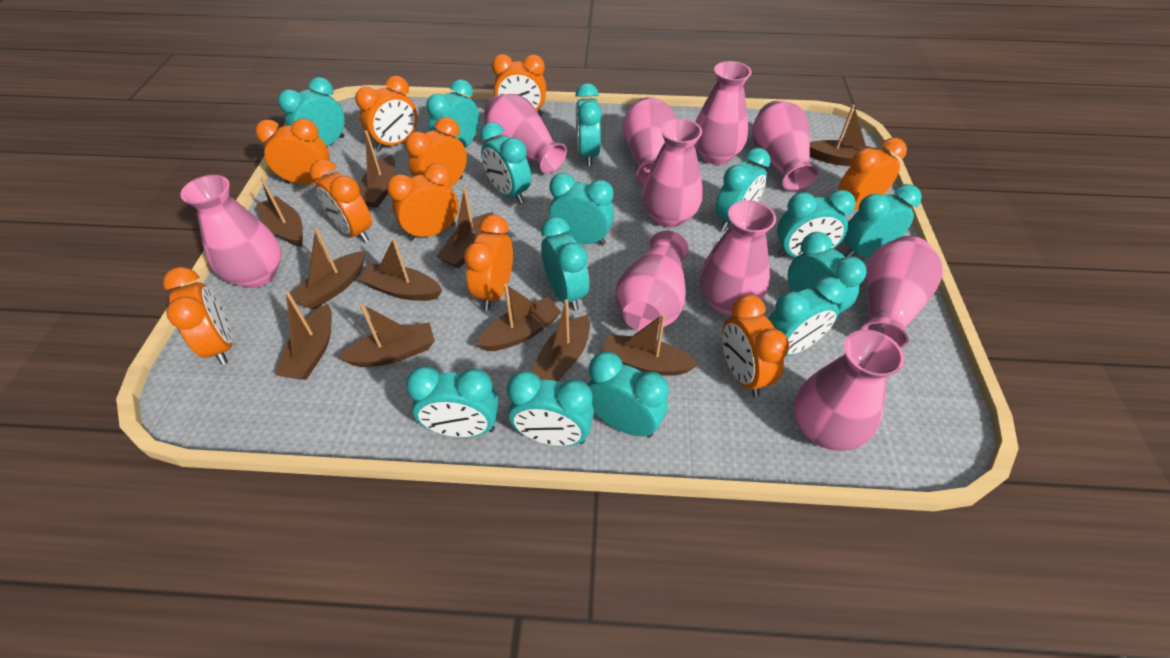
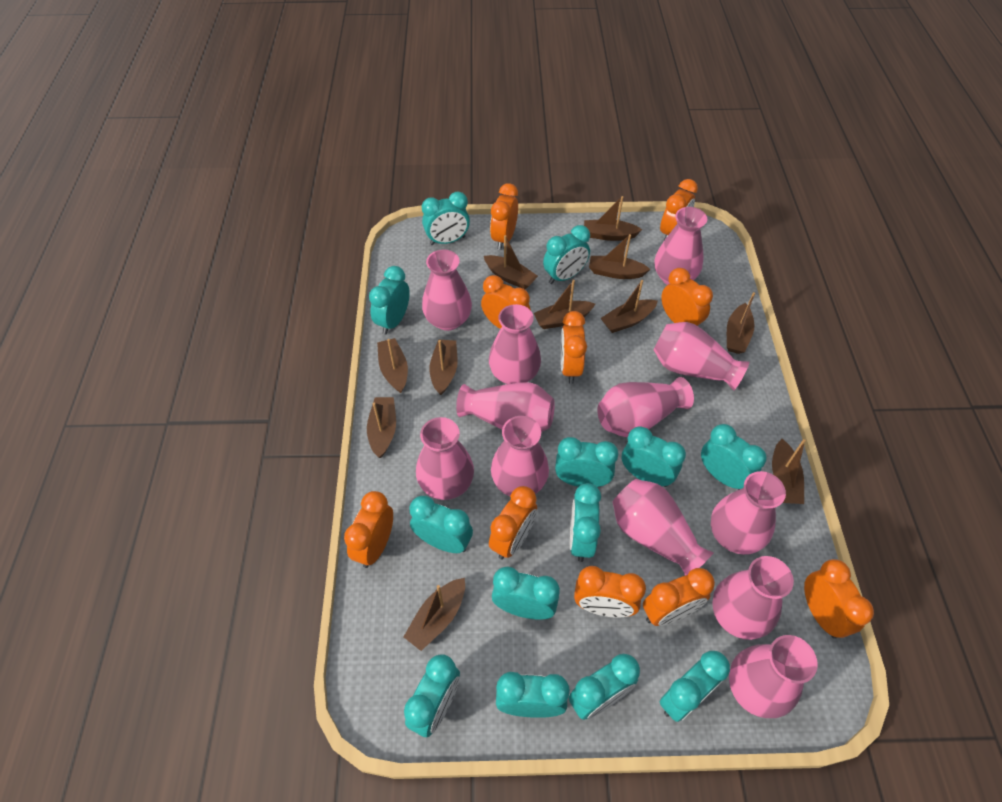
pink vase: [180,175,282,288] [484,94,567,174] [615,231,689,331] [623,97,676,185] [642,118,703,228] [695,61,752,165] [699,200,776,315] [752,100,819,191] [794,330,904,451] [860,236,943,348] = 10 -> [416,417,474,500] [422,250,472,331] [456,382,555,432] [489,304,541,384] [491,416,549,496] [597,377,694,437] [613,479,714,575] [653,322,749,391] [655,207,707,285] [711,471,786,555] [712,556,794,640] [729,635,818,718] = 12
turquoise clock: [278,77,345,146] [406,366,498,437] [427,79,479,148] [480,122,531,204] [507,371,594,446] [541,217,589,311] [549,173,614,246] [575,83,602,166] [588,351,669,438] [715,148,771,232] [768,277,845,356] [777,190,856,258] [788,232,867,314] [844,184,922,257] = 14 -> [369,266,410,335] [404,654,460,737] [410,496,473,553] [422,192,470,245] [492,566,560,619] [496,672,570,718] [543,225,590,284] [555,437,619,487] [569,654,640,720] [570,483,601,562] [622,426,686,487] [660,651,730,722] [701,424,767,490] = 13

